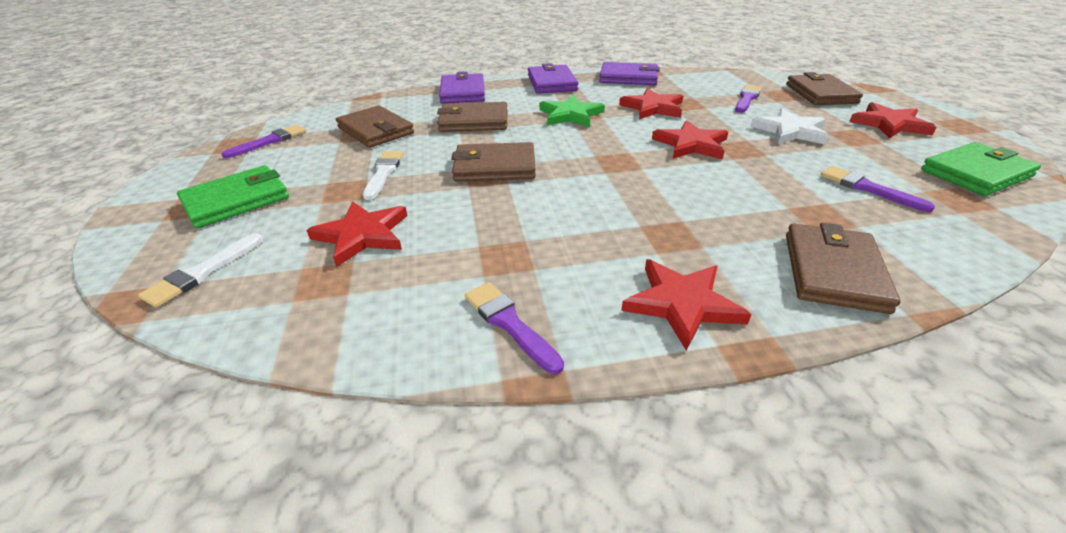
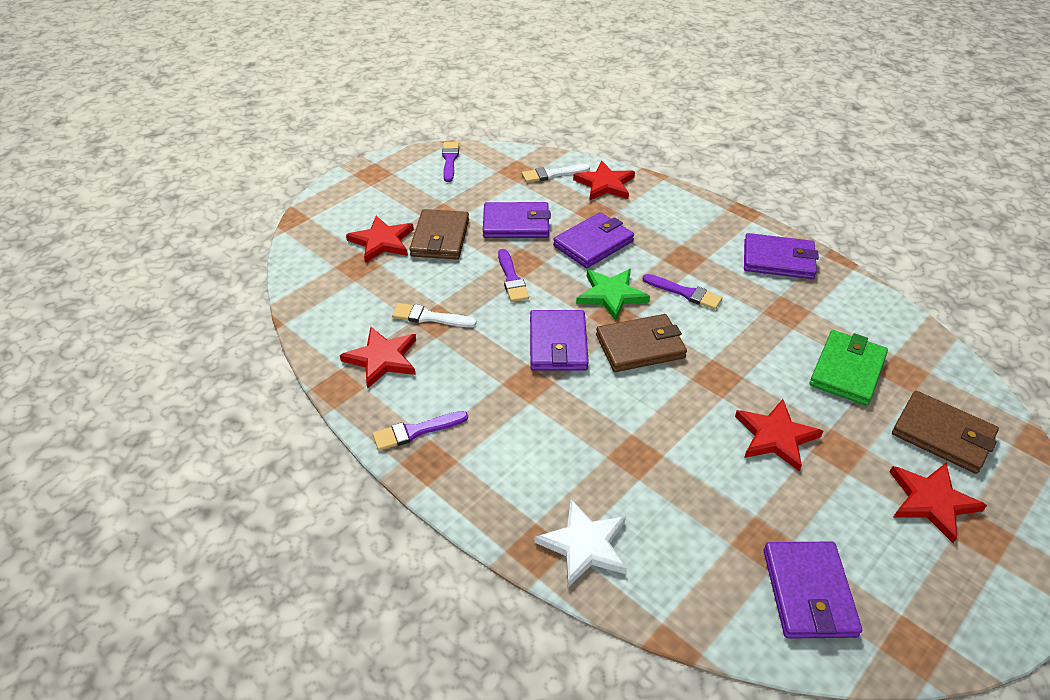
brown wallet: [336,106,414,148] [437,102,507,132] [451,142,536,182] [786,72,863,105] [786,223,901,314] = 5 -> [410,209,469,260] [596,314,687,372] [892,391,999,474] = 3
green wallet: [177,165,289,228] [921,142,1041,196] = 2 -> [809,330,888,406] = 1
purple wallet: [439,72,485,104] [528,63,578,94] [599,62,660,85] = 3 -> [483,202,551,238] [530,310,589,371] [553,212,634,268] [744,233,819,279] [764,542,862,639] = 5

